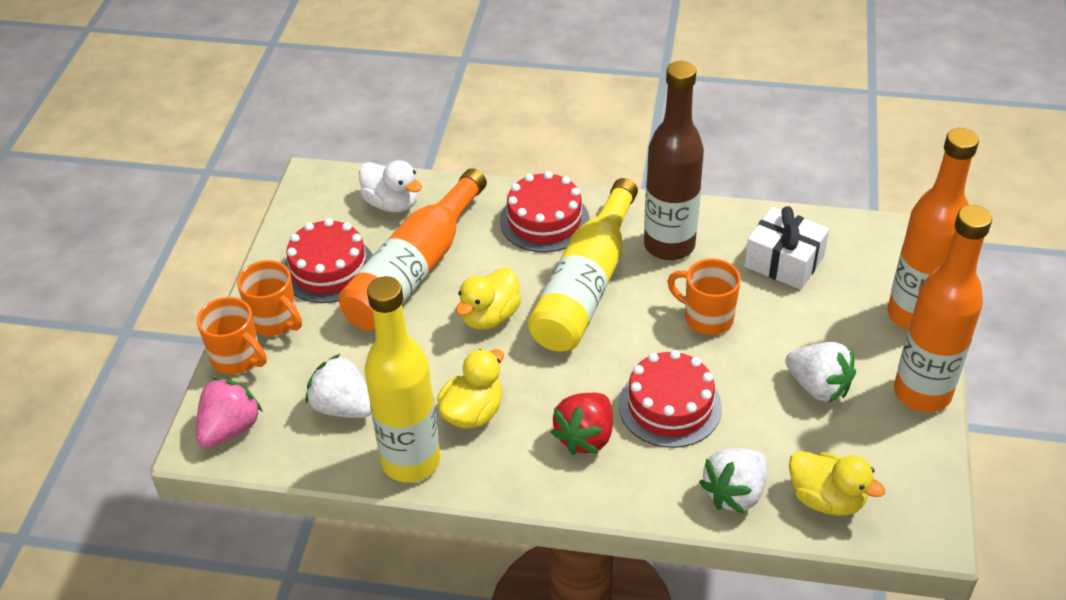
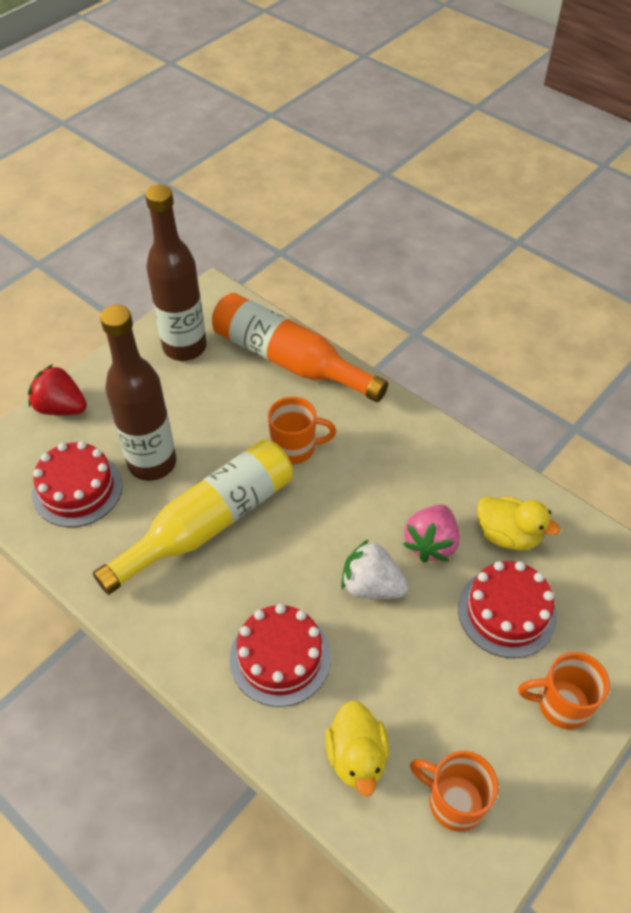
brown bottle: [644,61,704,260] = 1 -> [100,305,176,481] [145,185,207,361] = 2
orange bottle: [338,168,487,331] [888,128,979,330] [894,205,992,412] = 3 -> [212,293,388,402] = 1
white duck: [359,160,422,212] = 1 -> none = 0
white gift: [744,206,829,290] = 1 -> none = 0
white strawberry: [306,354,371,418] [699,448,767,514] [785,342,856,403] = 3 -> [341,539,408,599] = 1
yellow bottle: [364,276,440,483] [528,178,638,352] = 2 -> [93,439,293,595] = 1
yellow duck: [437,349,504,429] [456,267,521,330] [789,451,885,516] = 3 -> [325,700,389,797] [477,496,560,550] = 2

